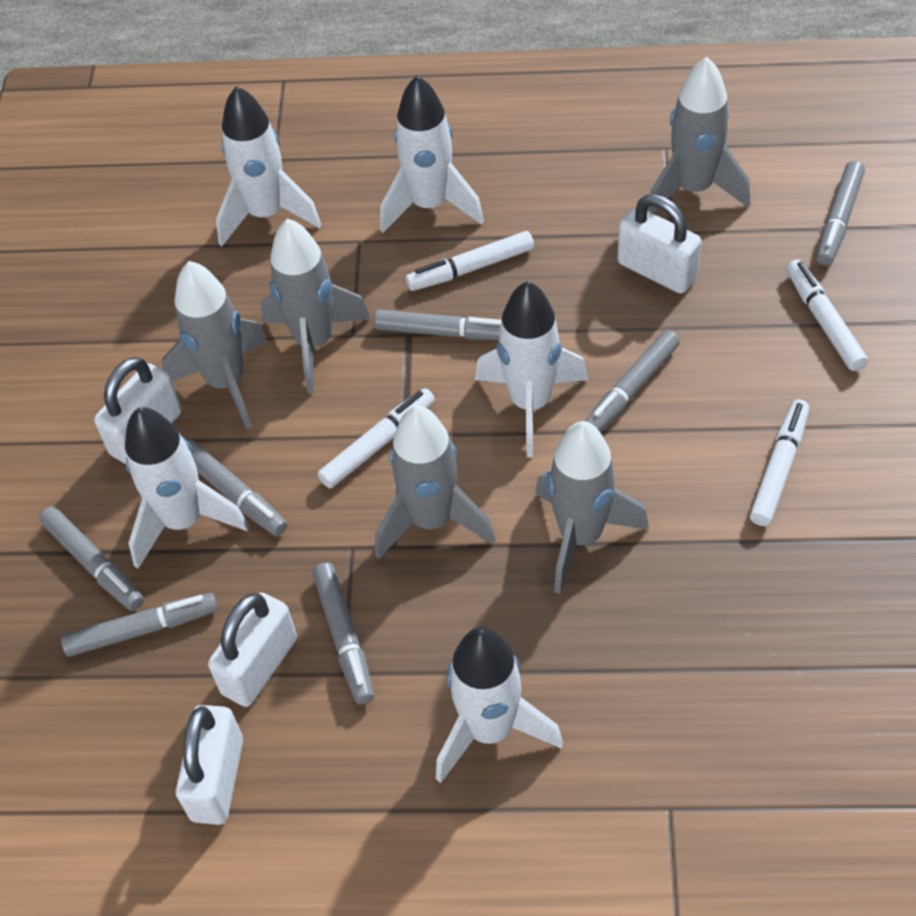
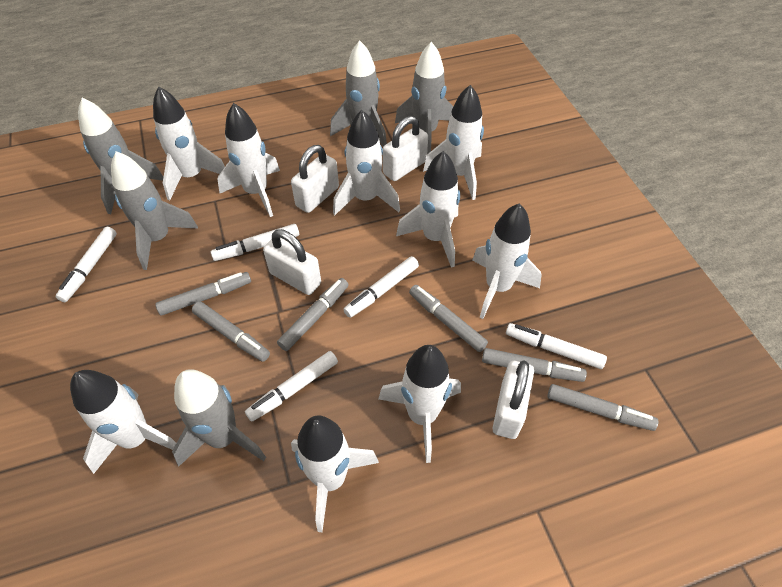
grey marker: [39,507,144,611] [61,593,218,657] [187,439,287,536] [312,562,374,704] [374,309,502,340] [585,330,680,432] [816,161,865,266] = 7 -> [155,272,251,315] [192,301,270,362] [277,278,349,351] [409,285,488,352] [482,348,587,382] [548,384,658,431] = 6
white marker: [318,388,435,488] [406,231,534,291] [750,399,809,526] [787,260,868,371] = 4 -> [56,227,117,302] [211,224,299,261] [245,351,338,422] [343,256,419,318] [506,323,607,369] = 5
white rocket: [125,407,249,569] [216,86,322,246] [380,76,484,233] [436,627,563,784] [475,281,588,457] = 5 -> [70,370,176,474] [153,87,225,200] [217,103,280,217] [291,416,379,532] [333,110,400,215] [378,345,461,463] [396,151,460,268] [423,85,484,200] [472,203,542,319] = 9

